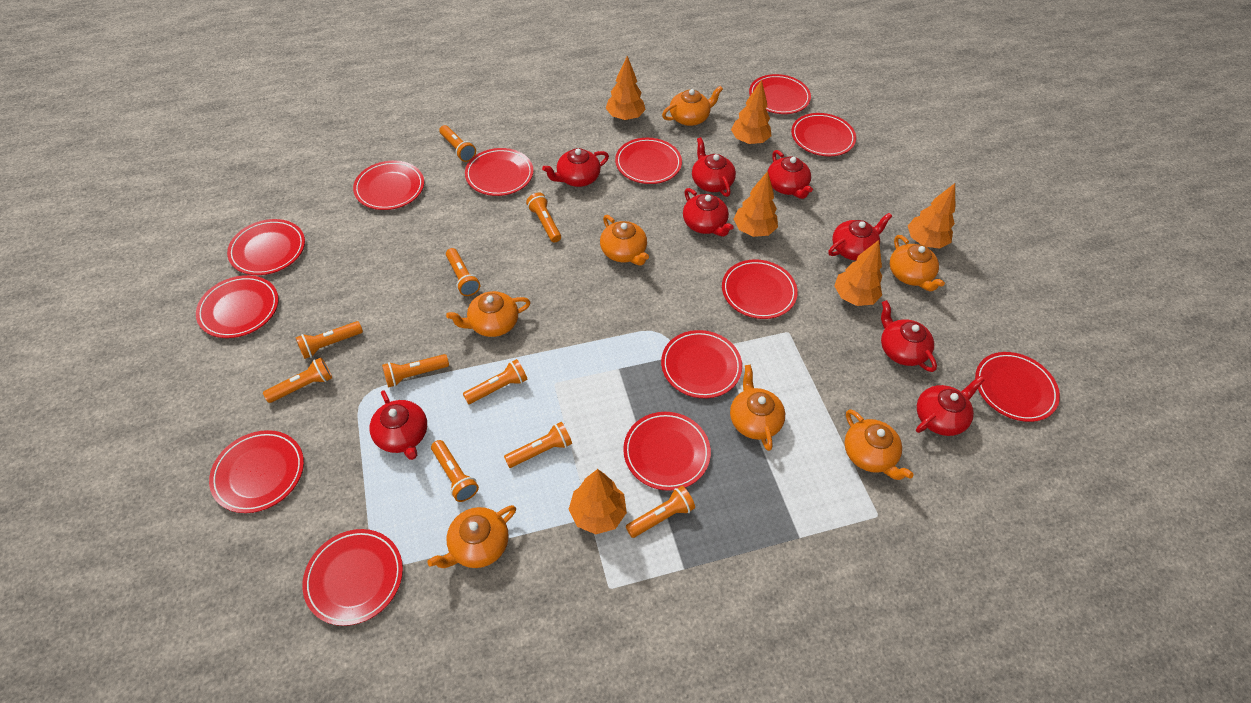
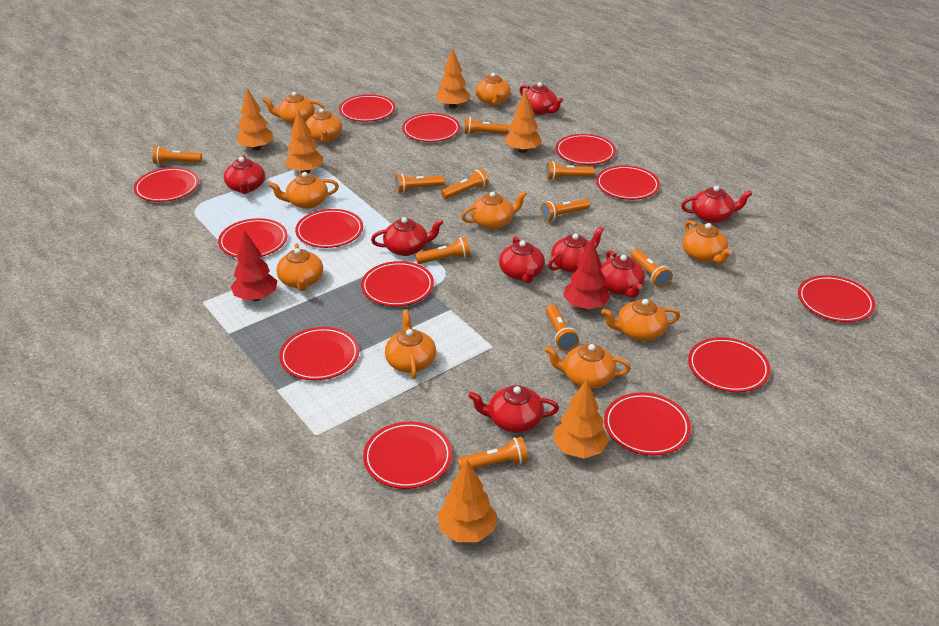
orange teapot: [427,505,516,568] [446,291,531,337] [600,215,649,266] [662,86,723,126] [730,365,785,451] [844,409,914,480] [890,235,945,292] = 7 -> [263,92,324,125] [268,172,339,209] [276,244,323,291] [306,108,342,143] [385,309,436,379] [461,190,527,229] [475,73,511,105] [545,344,631,388] [601,299,680,341] [682,220,732,264] = 10
red tree: none = 0 -> [231,230,277,301] [563,239,610,310] = 2

